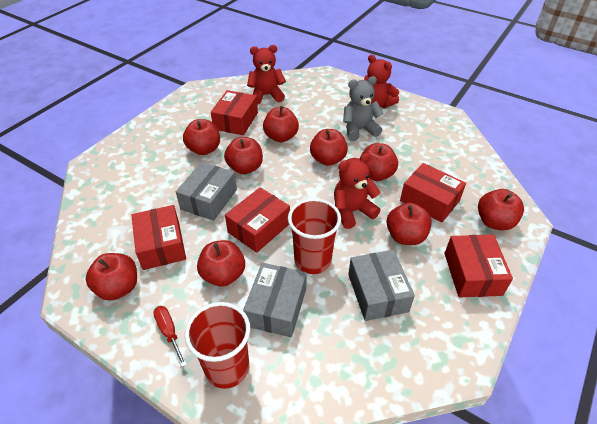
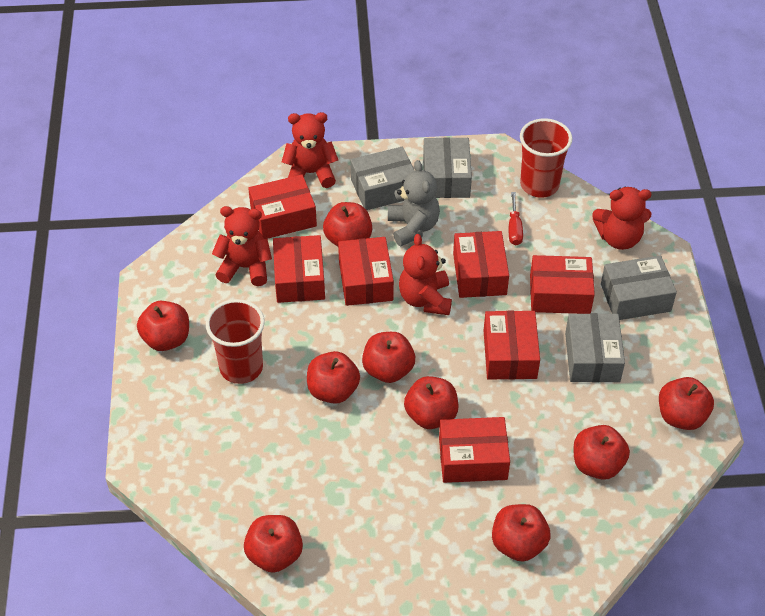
grey box: [176,162,237,221] [243,263,307,337] [348,250,415,321] = 3 -> [350,147,415,210] [423,137,472,198] [565,313,625,382] [601,256,677,320] = 4
red box: [131,205,186,270] [211,90,258,136] [225,187,290,253] [400,163,466,223] [444,235,513,297] = 5 -> [248,174,317,239] [273,235,325,303] [338,237,394,306] [439,417,510,483] [453,231,509,298] [484,311,540,380] [530,255,595,314] = 7
red teddy bear: [247,45,286,104] [334,153,381,229] [364,55,399,108] = 3 -> [212,206,272,286] [282,112,338,188] [399,234,452,315] [592,187,651,250] = 4

